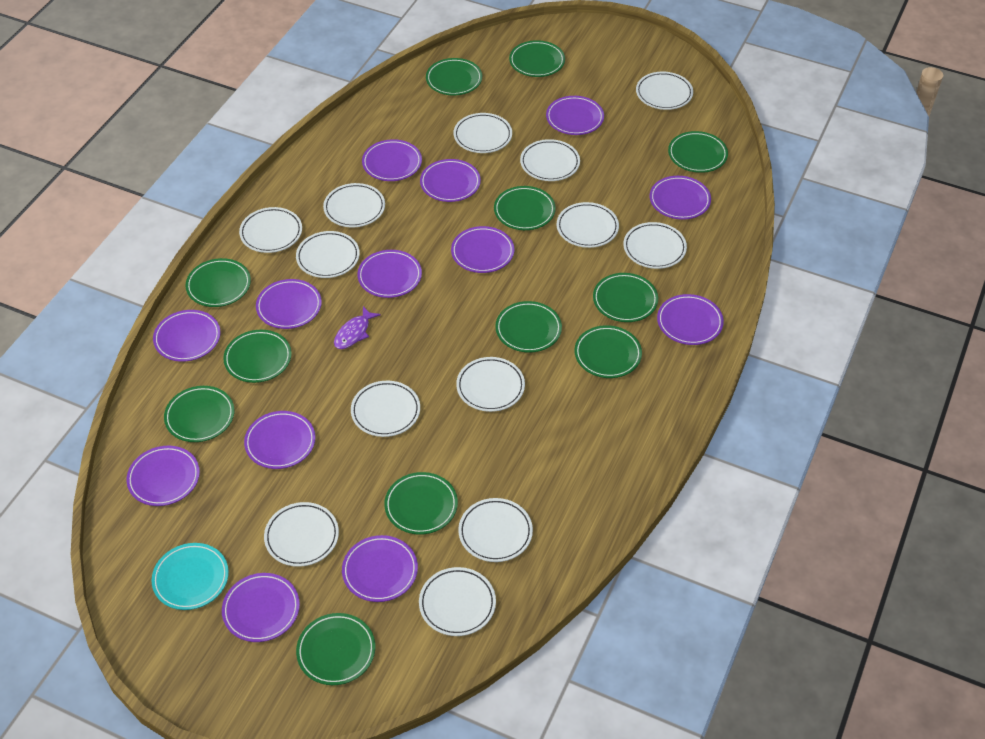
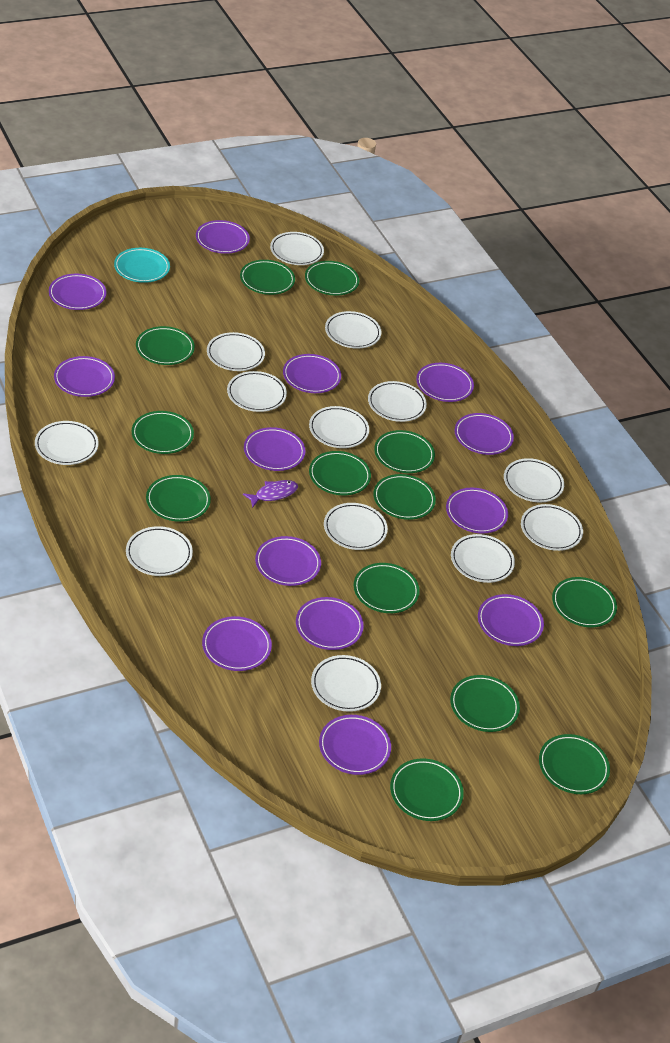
green plate: [164,386,234,442] [186,258,251,307] [223,330,292,383] [296,613,375,685] [384,472,458,535] [426,58,482,95] [494,186,556,230] [495,301,562,353] [509,40,565,77] [575,325,642,378] [593,273,658,322] [668,131,728,173] = 12 -> [132,411,194,454] [136,326,195,365] [146,475,211,522] [240,260,295,295] [305,261,359,296] [309,451,371,495] [354,563,420,613] [373,474,436,520] [374,430,435,473] [390,758,464,821] [450,675,520,732] [539,734,610,794] [552,577,617,627] = 13

